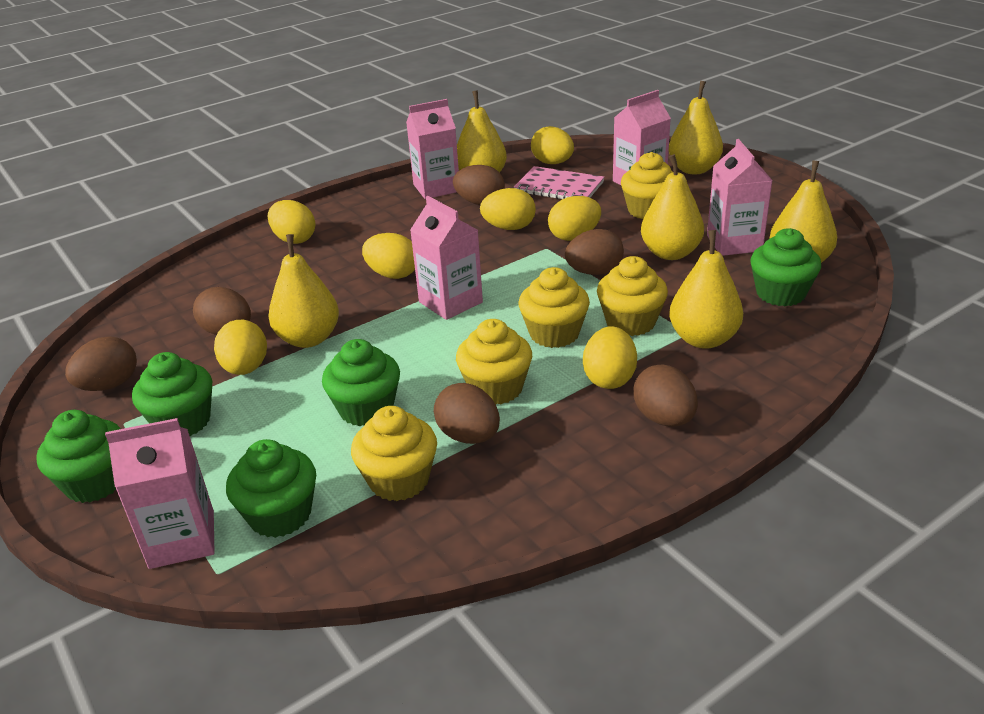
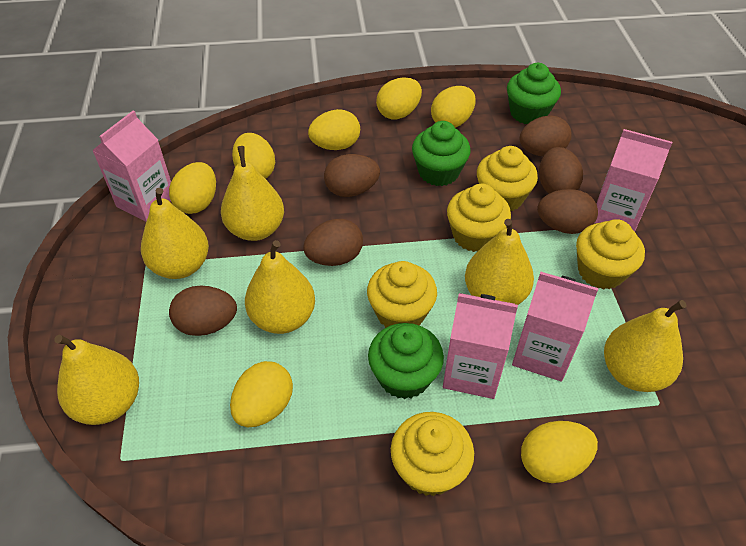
green cupcake: [36,410,121,503] [132,352,212,436] [226,439,316,538] [322,339,400,426] [750,228,821,306] = 5 -> [368,323,444,399] [412,121,471,186] [507,63,561,124] = 3
pink carton: [105,418,215,569] [406,99,459,199] [410,196,483,320] [613,90,671,185] [707,139,773,256] = 5 -> [92,111,171,221] [443,293,518,399] [512,272,598,382] [595,129,672,232] = 4
pink notebook: [514,166,604,199] = 1 -> none = 0

